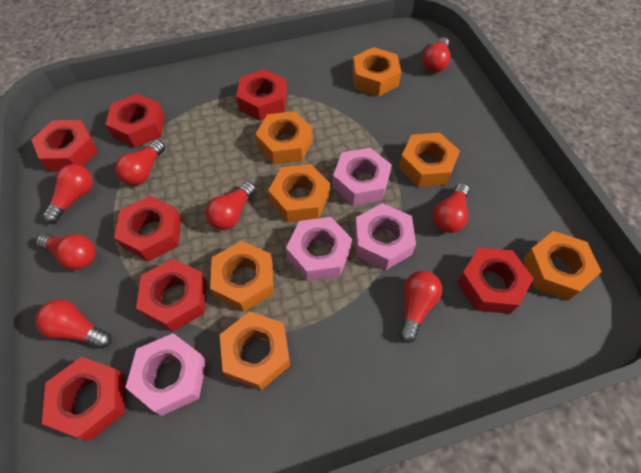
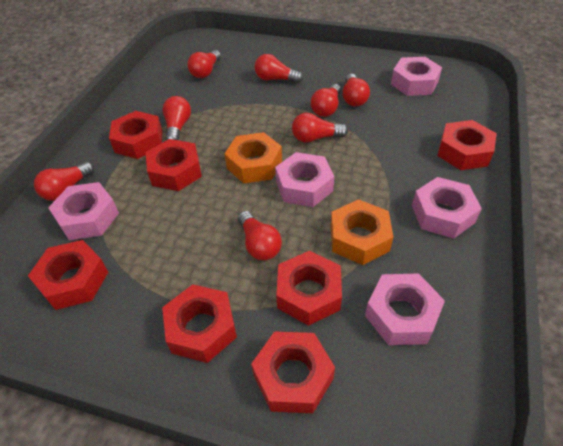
orange nut: [210,241,273,312] [220,311,291,390] [255,111,313,165] [268,164,330,222] [352,47,401,96] [399,133,460,187] [523,231,602,301] = 7 -> [224,132,282,184] [330,199,393,265] = 2
pink nut: [125,333,207,416] [286,217,352,281] [333,148,392,206] [355,203,416,270] = 4 -> [48,182,119,240] [275,152,334,207] [365,273,445,345] [391,57,442,96] [412,177,482,238] = 5

